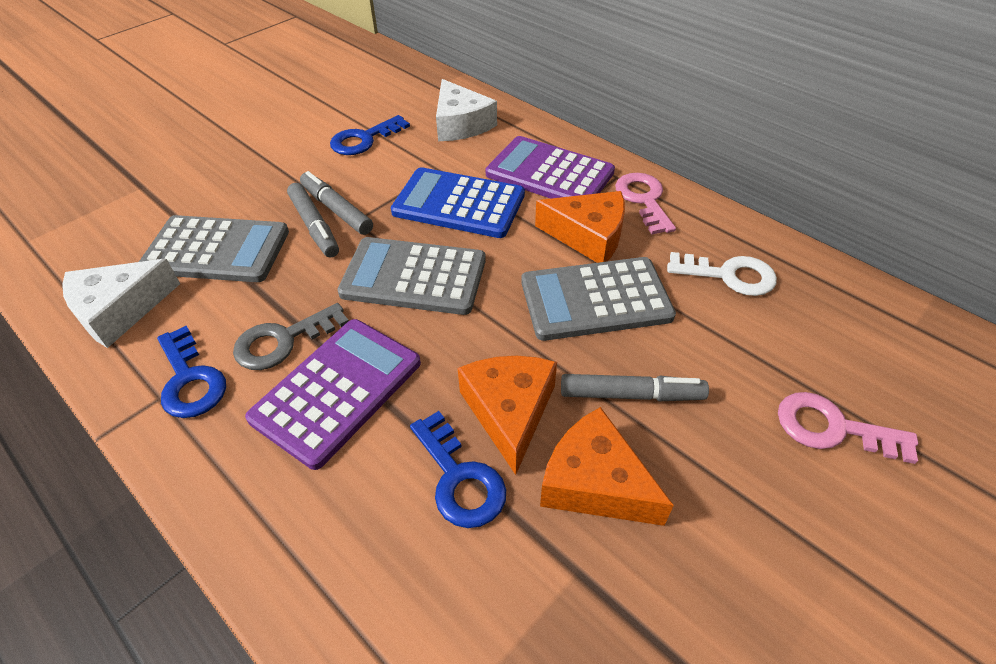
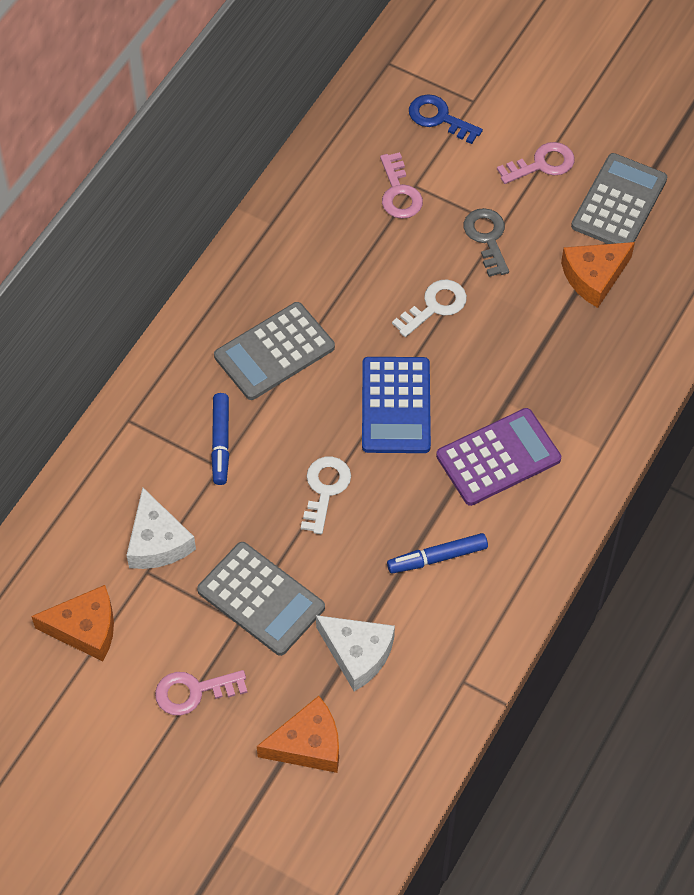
blue key: [157,326,226,418] [330,115,410,155] [410,411,506,528] = 3 -> [409,94,483,144] = 1
blue marker: none = 0 -> [211,393,229,485] [387,533,488,574] = 2
grey marker: [287,183,339,258] [300,171,373,235] [561,374,709,401] = 3 -> none = 0
pink key: [615,173,676,234] [778,392,918,464] = 2 -> [155,670,248,715] [380,152,423,219] [497,142,575,184] = 3
purple calculator: [245,319,421,470] [486,136,615,199] = 2 -> [436,408,561,506] = 1
white key: [667,252,777,296] = 1 -> [301,457,351,534] [392,280,467,337] = 2

